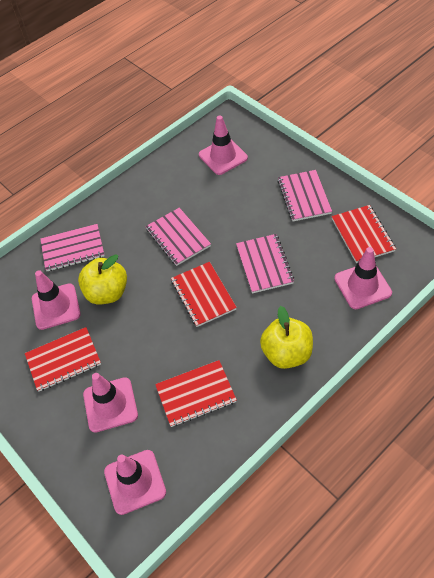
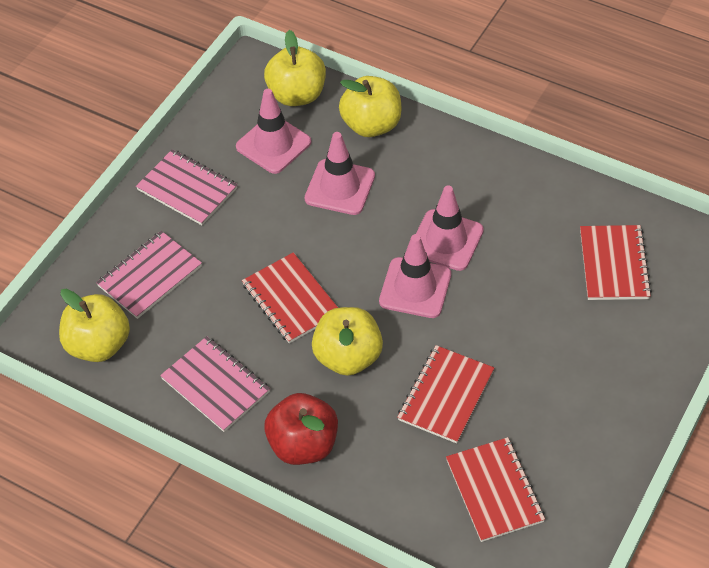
pink notebook: [41,224,105,271] [145,208,211,266] [236,234,294,293] [277,170,332,221] = 4 -> [96,231,202,319] [136,149,238,225] [160,336,270,432] = 3
pink traffic cone: [32,270,81,330] [83,373,138,433] [104,450,166,515] [199,115,248,175] [334,247,392,309] = 5 -> [236,89,311,174] [305,132,375,215] [379,234,451,318] [416,185,484,271] = 4
red apple: none = 0 -> [264,393,338,465] = 1
yellow apple: [78,254,127,304] [260,306,313,369] = 2 -> [59,289,130,362] [264,30,326,106] [312,307,383,376] [339,76,401,137] = 4

